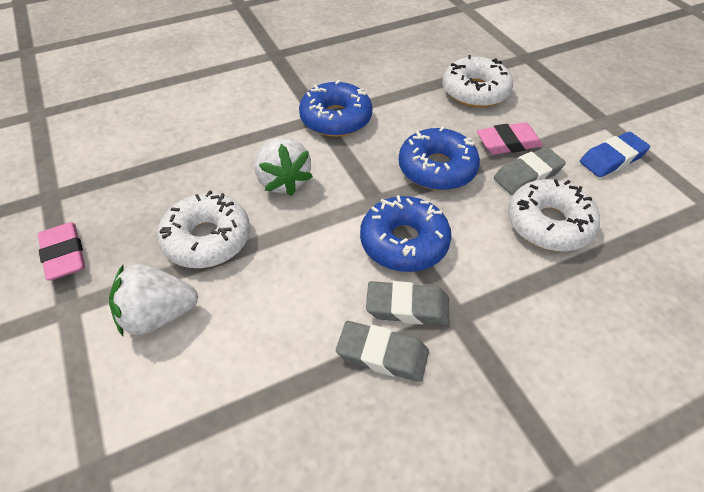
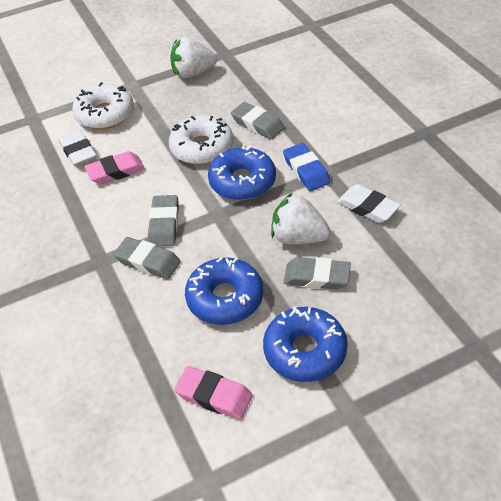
grey eraser: [336,321,429,382] [366,281,449,325] [494,147,566,195] = 3 -> [114,237,181,279] [148,195,179,247] [231,102,285,139] [284,257,351,289] = 4
white donut: [157,190,250,268] [442,55,513,108] [508,179,600,251] = 3 -> [72,82,134,129] [169,115,233,165] = 2
white eraser: none = 0 -> [59,130,96,166] [337,184,400,223] = 2

